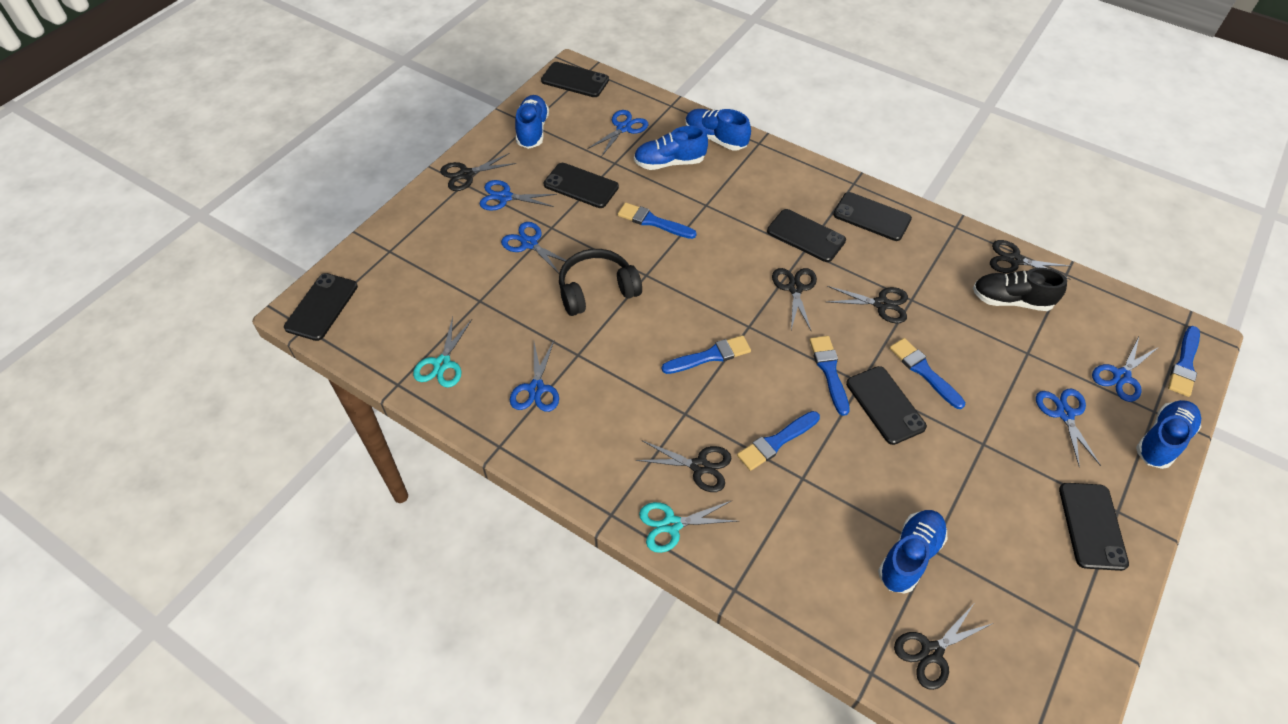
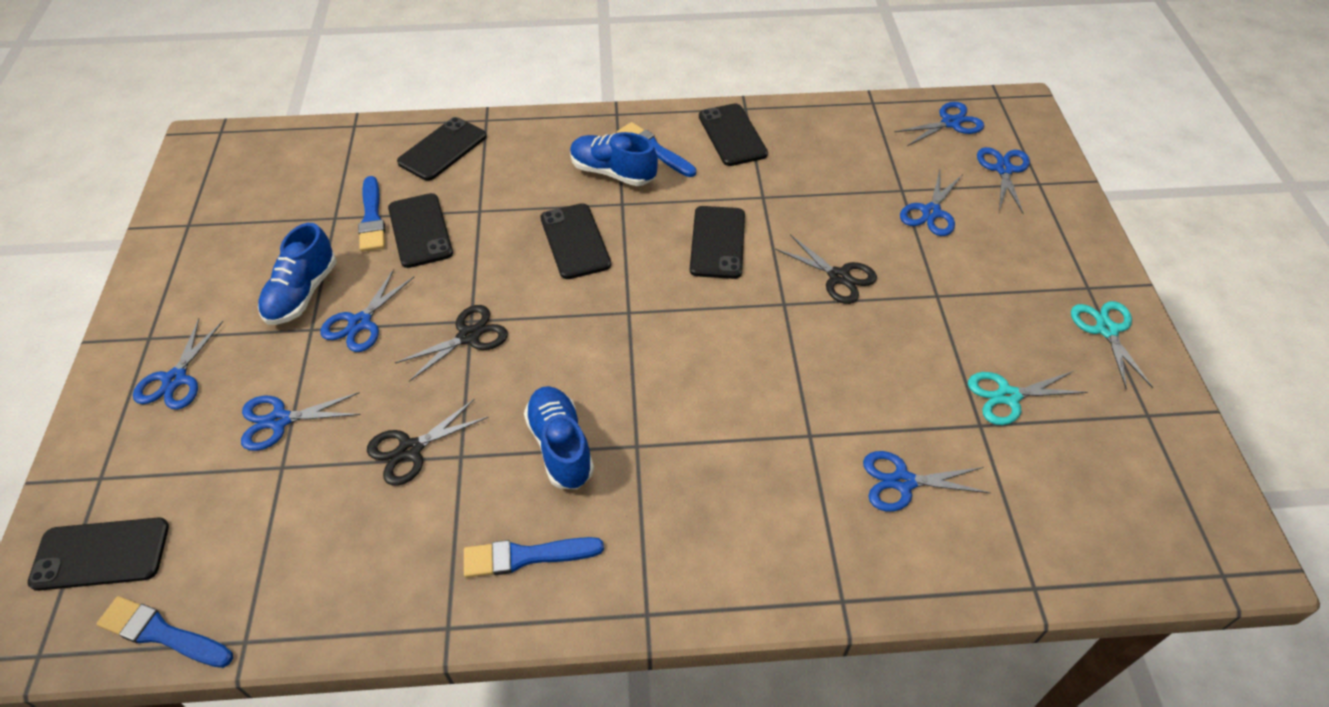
black headphones: [559,249,642,316] = 1 -> none = 0
black phone: [284,273,358,341] [541,62,609,97] [543,163,619,208] [767,209,846,262] [833,192,912,241] [846,366,927,445] [1059,483,1129,571] = 7 -> [27,517,169,591] [388,193,453,268] [397,117,487,181] [541,203,611,279] [690,206,745,279] [699,103,768,166] = 6
black scissors: [440,153,516,191] [636,441,731,492] [772,268,817,332] [827,286,908,324] [894,604,993,690] [990,240,1071,280] = 6 -> [367,399,489,486] [395,305,508,382] [775,234,877,304] = 3
black shoe: [973,268,1067,311] = 1 -> none = 0
blue brush: [618,202,697,239] [662,335,751,374] [737,411,820,471] [809,336,850,416] [889,338,965,409] [1168,326,1200,397] = 6 -> [97,596,233,668] [358,176,385,252] [464,537,604,578] [617,122,696,177] = 4
blue scissors: [479,180,557,211] [501,222,567,273] [510,341,559,412] [587,110,648,157] [1036,389,1101,467] [1092,337,1159,402] = 6 -> [133,319,223,410] [241,392,361,451] [320,269,414,352] [863,451,991,512] [895,102,984,146] [900,170,963,236] [977,147,1030,214] = 7
blue shoe: [515,95,549,149] [634,126,708,170] [685,109,751,150] [878,510,947,594] [1136,400,1201,469] = 5 -> [258,223,337,325] [524,386,594,489] [570,132,658,186] = 3

